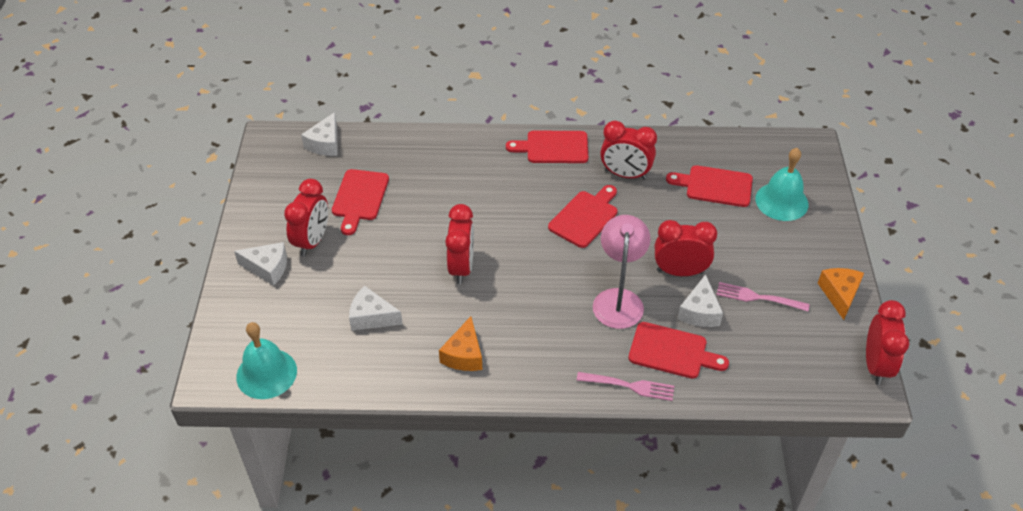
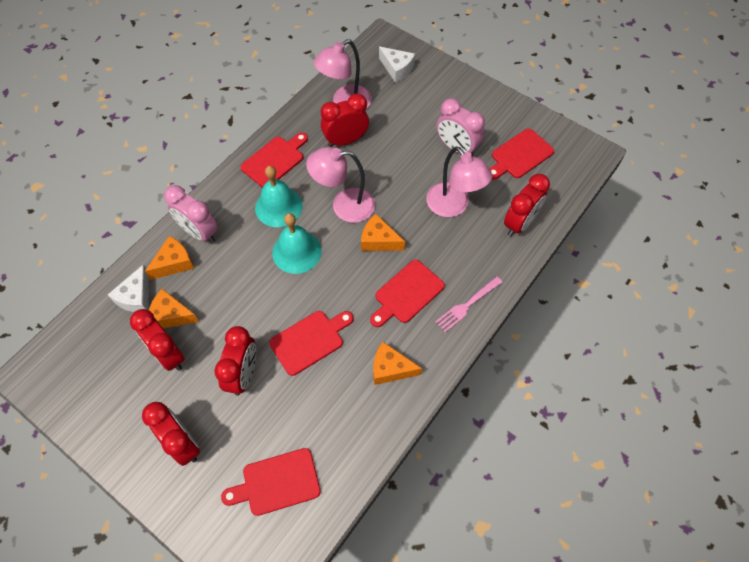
orange cheese: [439,316,482,371] [818,268,864,320] = 2 -> [145,236,194,280] [149,289,199,328] [361,214,405,251] [373,342,422,385] = 4
pink clock: none = 0 -> [164,185,218,243] [436,98,485,157] = 2
pink fork: [577,372,674,401] [716,282,810,311] = 2 -> [435,276,502,333] = 1
pink lamp: [593,215,650,329] = 1 -> [306,147,375,223] [313,39,372,109] [426,146,492,217] = 3
white cheese: [234,242,287,286] [301,112,338,156] [349,286,403,331] [678,274,723,327] = 4 -> [108,264,149,312] [379,47,415,83] = 2

